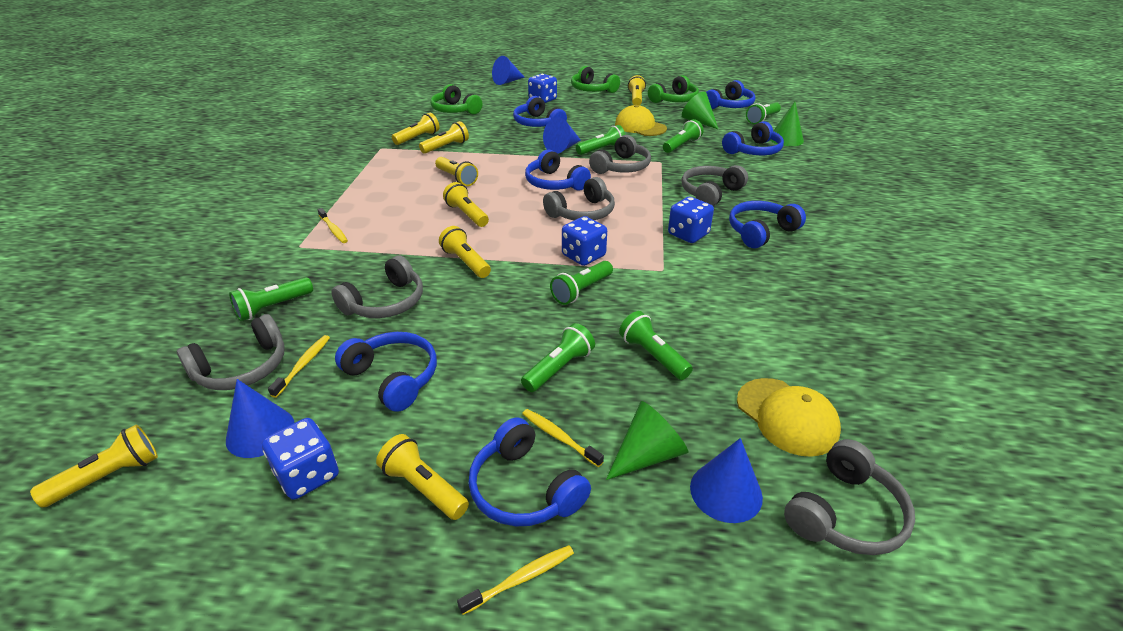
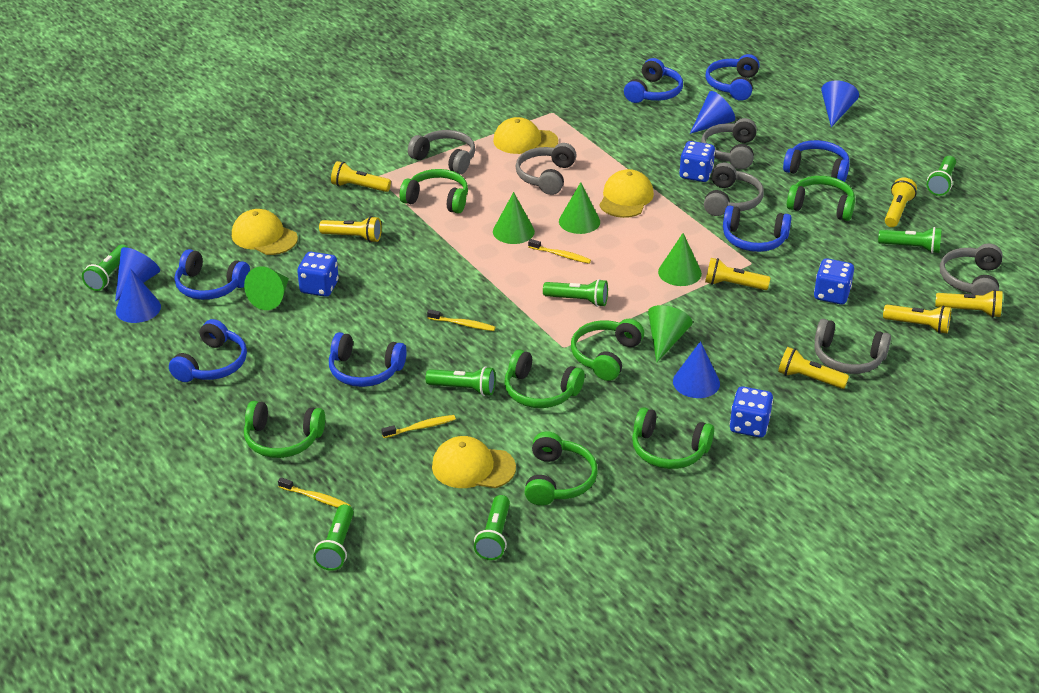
blue cone: [226,379,294,458] [492,56,525,85] [543,117,581,154] [690,438,763,523] = 4 -> [115,247,160,301] [116,268,161,323] [673,341,720,398] [690,91,735,134] [821,80,859,127] = 5
green cone: [606,401,688,480] [682,92,718,129] [770,102,804,146] = 3 -> [244,266,289,310] [493,192,535,244] [559,182,600,234] [648,305,693,362] [658,233,702,286] = 5
green headphones: [430,84,483,115] [571,66,620,93] [648,75,699,103] = 3 -> [244,401,325,458] [399,169,468,214] [504,350,585,408] [525,431,598,506] [571,319,644,381] [632,407,714,469] [787,176,855,221] = 7
yellow cap: [615,105,667,136] [737,378,841,457] = 2 -> [232,209,298,255] [432,436,516,488] [493,117,558,154] [599,169,654,218] = 4
yellow flashlight: [30,425,158,508] [376,434,469,520] [392,113,440,145] [419,121,469,154] [435,157,478,186] [439,226,491,278] [443,182,489,227] [628,75,646,105] = 8 -> [319,216,382,243] [331,161,391,192] [705,258,770,290] [778,347,849,389] [883,305,951,334] [885,178,917,227] [935,290,1003,318] = 7

